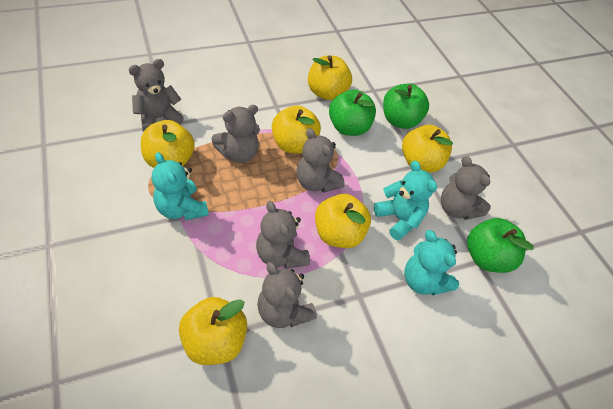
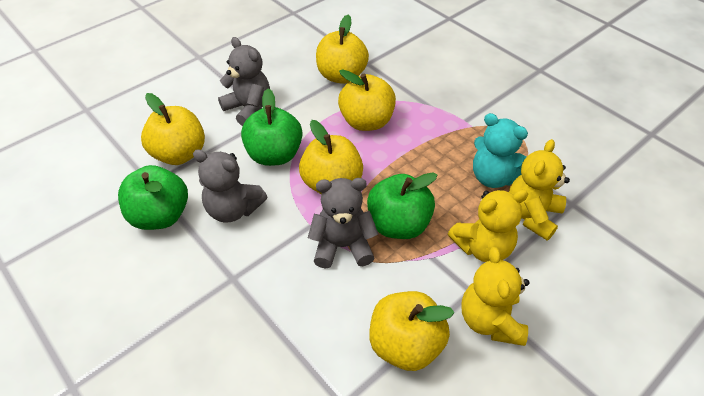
grey teddy bear: [129,59,184,132] [212,105,260,163] [256,201,310,269] [257,262,317,328] [296,128,345,193] [441,156,491,220] = 6 -> [193,149,267,223] [218,37,270,126] [308,178,378,269] = 3
turquoise teddy bear: [152,152,209,220] [374,161,437,241] [404,230,459,295] = 3 -> [473,113,528,188] = 1
yellow apple: [141,120,195,168] [179,297,247,365] [272,105,321,154] [308,55,352,100] [315,194,371,248] [402,125,453,172] = 6 -> [141,93,205,165] [299,120,363,194] [316,15,369,84] [338,69,396,131] [369,291,455,371] = 5
yellow teddy bear: none = 0 -> [448,189,528,262] [461,247,530,346] [509,139,570,240] = 3

